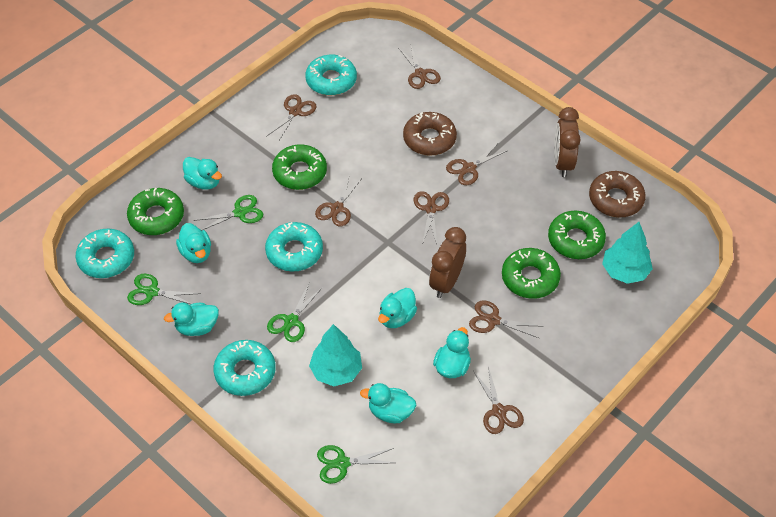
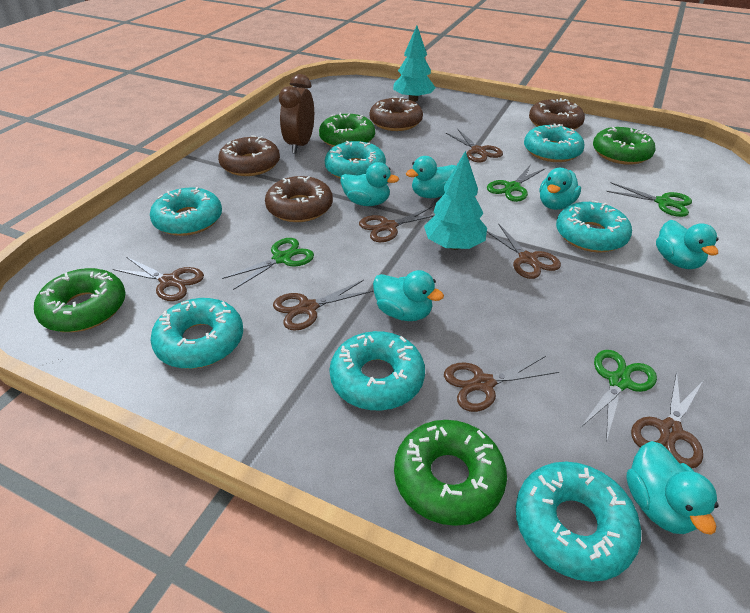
brown clock: [429,227,466,298] [554,107,581,177] = 2 -> [279,74,314,154] = 1
brown donut: [403,112,457,156] [589,171,646,218] = 2 -> [218,135,280,176] [265,176,333,222] [369,97,423,131] [529,98,585,130] = 4
turquoise donut: [75,229,134,278] [213,340,276,396] [265,222,323,272] [305,55,357,95] = 4 -> [150,187,222,236] [150,298,243,369] [325,141,386,179] [329,331,425,411] [516,462,641,582] [524,124,584,162] [556,200,632,253] = 7

